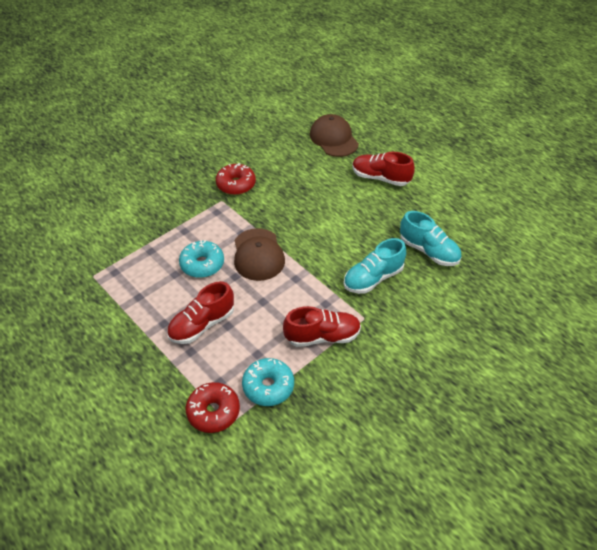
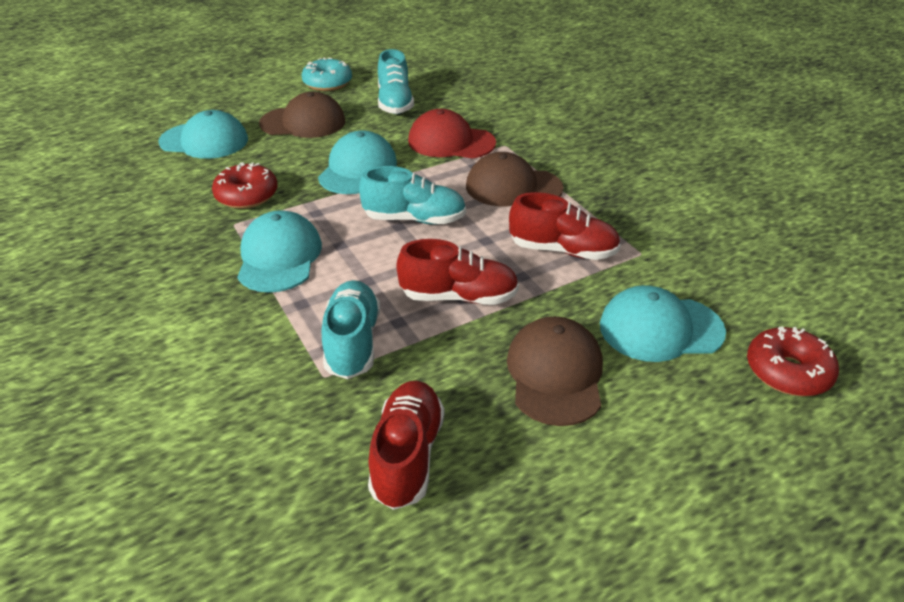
brown cap: [234,228,285,281] [310,114,359,157] = 2 -> [259,92,345,138] [466,152,563,206] [507,316,603,426] = 3
red cap: none = 0 -> [408,109,496,159] = 1
turquoise cap: none = 0 -> [158,110,248,159] [237,210,322,293] [318,130,397,194] [600,285,726,362] = 4
turquoise donut: [179,240,224,278] [242,358,294,406] = 2 -> [302,58,352,91] = 1
turquoise shoe: [344,238,406,294] [400,211,461,266] = 2 -> [322,280,380,379] [359,166,466,224] [378,49,414,114] = 3

